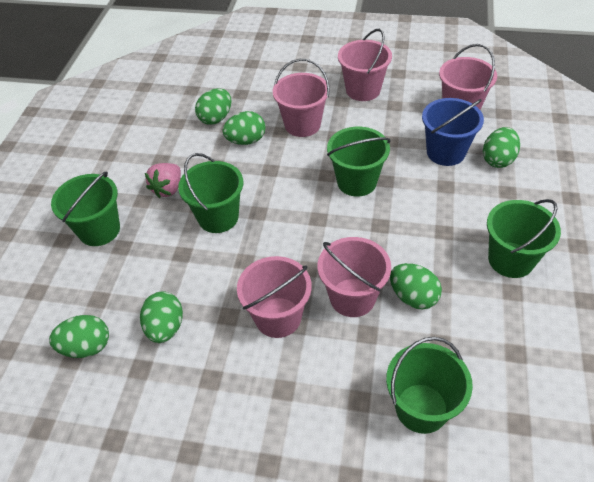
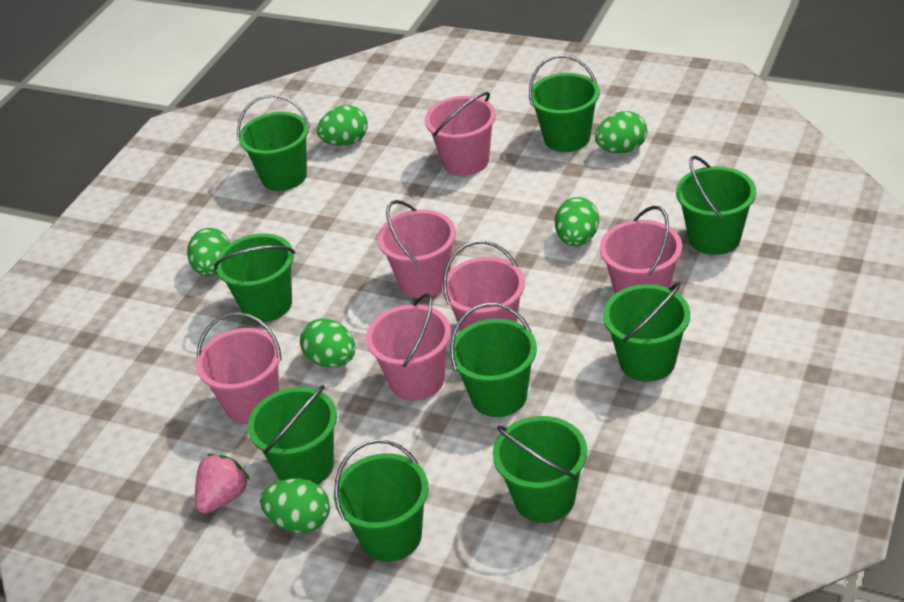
blue bucket: [422,98,484,166] = 1 -> none = 0
green bucket: [51,171,120,246] [178,153,243,233] [327,127,391,197] [386,337,473,434] [487,199,561,278] = 5 -> [214,233,295,322] [237,94,310,191] [248,385,337,484] [334,439,428,562] [450,303,537,417] [493,416,587,523] [529,55,600,152] [603,282,690,382] [676,156,756,255] = 9
pink bucket: [237,256,312,338] [273,59,330,137] [318,237,391,317] [338,29,392,101] [439,44,497,109] = 5 -> [196,312,282,424] [366,293,451,401] [378,200,456,298] [425,92,496,176] [442,241,525,331] [600,206,682,294] = 6

